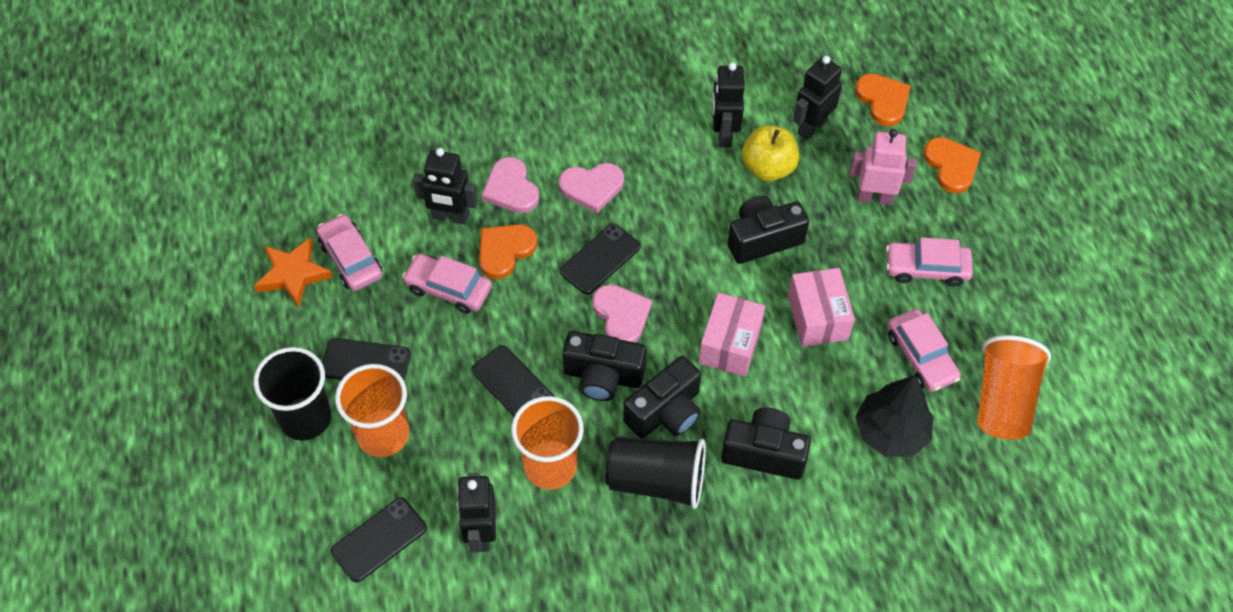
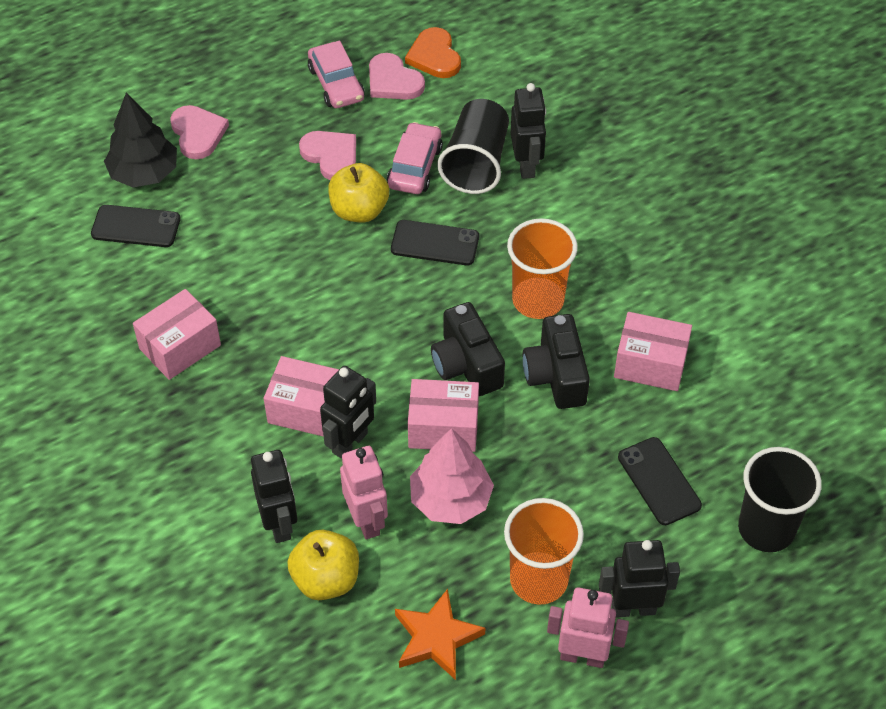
black camera: [562,331,647,401] [623,356,701,439] [721,408,811,480] [728,195,809,264] = 4 -> [431,302,505,396] [523,314,590,409] = 2
black phone: [322,338,411,381] [331,497,427,582] [472,345,554,416] [560,223,641,295] = 4 -> [91,205,181,247] [391,220,479,265] [618,437,702,525] = 3
orange cup: [335,364,409,457] [511,396,584,490] [977,335,1051,440] = 3 -> [504,498,584,605] [507,218,578,319] = 2
orange heart: [479,224,537,279] [855,73,911,126] [923,137,981,193] = 3 -> [405,27,461,78] = 1
pink box: [699,293,765,377] [788,268,855,347] = 2 -> [133,289,221,380] [264,356,339,437] [408,379,479,452] [614,312,692,391] = 4
pink car: [317,214,382,291] [402,254,492,314] [886,237,973,287] [888,309,961,392] = 4 -> [308,41,365,108] [387,122,443,194] = 2
pink robot: [850,129,917,205] = 1 -> [340,446,388,539] [547,587,629,668] = 2
pink tree: none = 0 -> [410,428,494,524] = 1
yellow apple: [742,126,799,181] = 1 -> [287,530,359,600] [328,163,389,222] = 2

